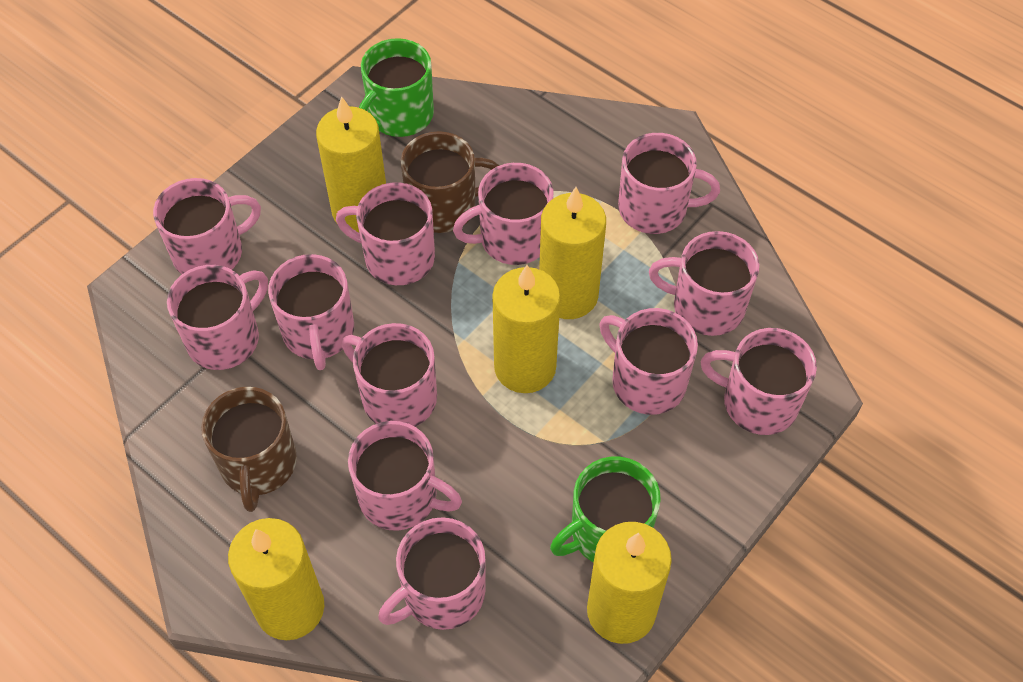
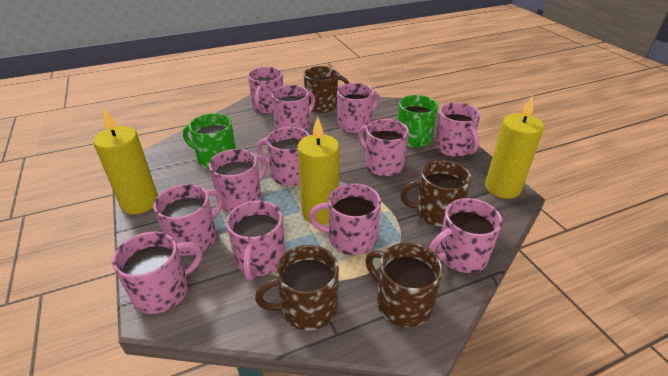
brown mug: [201,387,297,512] [401,131,500,233] = 2 -> [255,245,339,331] [304,66,350,113] [366,242,443,327] [401,160,472,227] = 4
yellow candle: [228,518,324,640] [316,96,386,232] [492,265,561,393] [539,187,606,319] [587,522,672,644] = 5 -> [93,108,158,214] [297,116,340,224] [485,95,544,199] = 3

